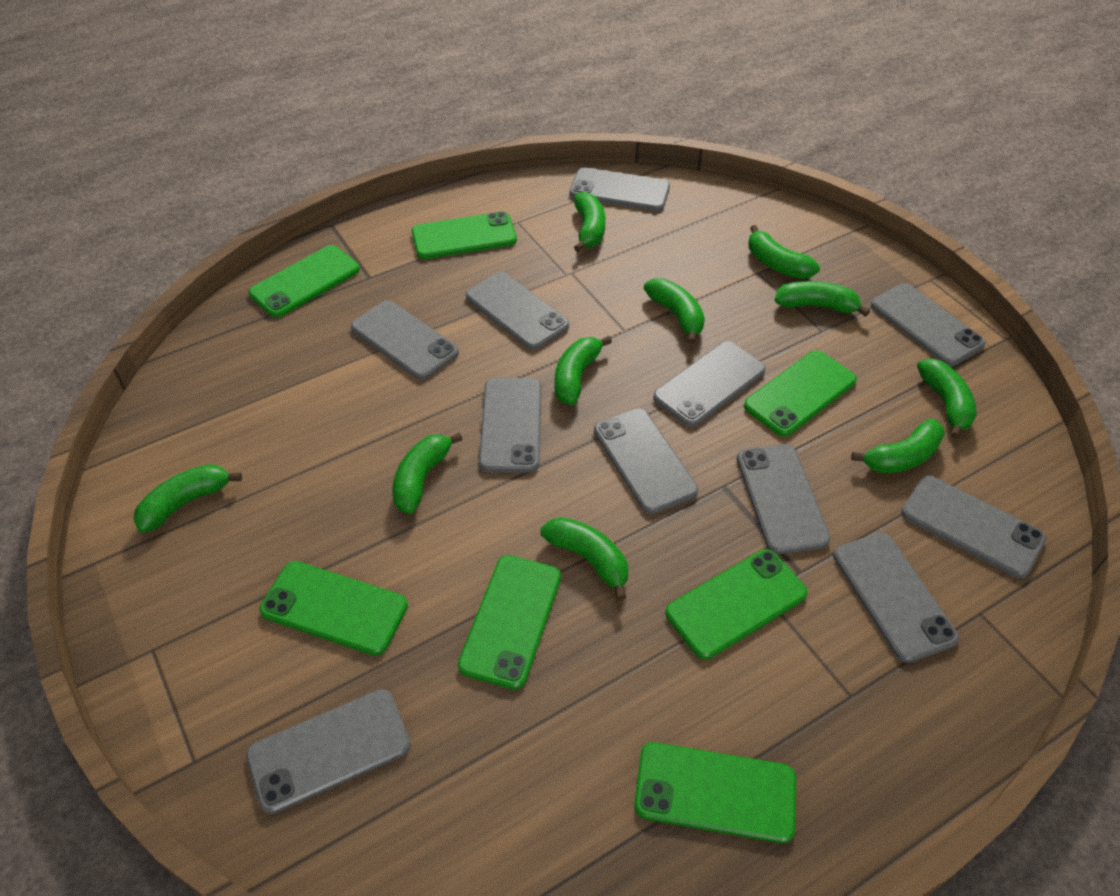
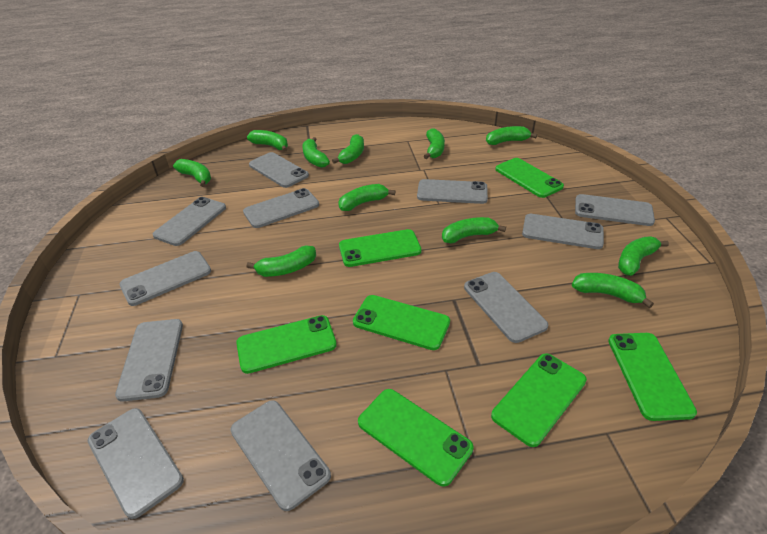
green banana: [133,464,242,533] [392,432,463,514] [541,517,628,601] [555,336,612,405] [574,192,606,252] [644,278,705,344] [748,225,820,279] [775,281,870,317] [851,419,945,474] [917,358,976,439] = 10 -> [173,159,211,187] [247,130,288,152] [247,246,316,277] [302,137,330,168] [332,134,364,164] [338,184,395,211] [424,128,445,159] [442,217,506,244] [486,126,537,145] [572,273,654,308] [618,237,669,276] = 11

